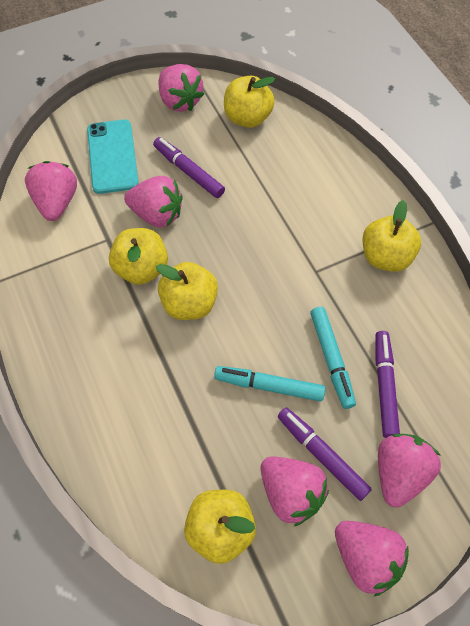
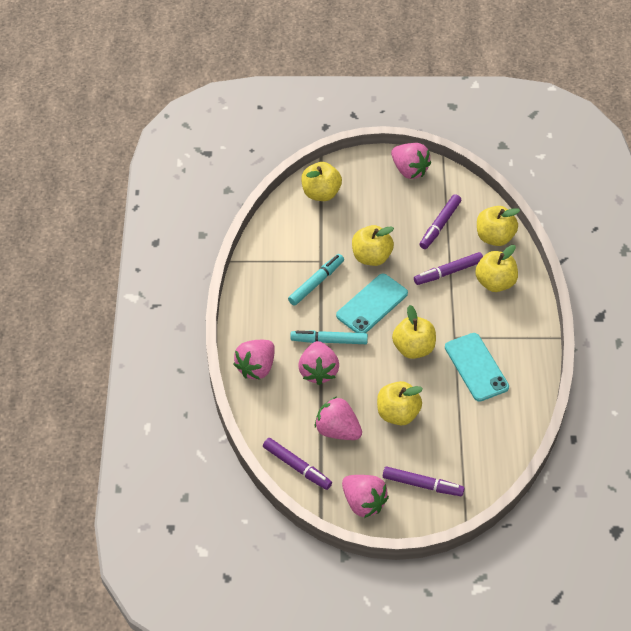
pink strawberry: [25,161,77,221] [124,176,183,228] [158,64,204,111] [261,456,329,526] [335,521,409,596] [378,434,441,508] = 6 -> [234,340,275,380] [298,341,339,385] [315,396,362,440] [342,475,389,518] [391,143,431,179] = 5
purple marker: [153,137,225,198] [278,407,372,501] [375,331,400,438] = 3 -> [263,438,332,490] [383,467,465,496] [414,252,483,285] [420,194,461,249] = 4
turquoise phone: [87,119,139,194] = 1 -> [336,274,408,333] [445,333,509,402] = 2
yellow apple: [109,228,168,285] [156,262,218,320] [184,490,256,564] [224,76,275,128] [363,200,421,272] = 5 -> [301,162,342,201] [352,225,394,266] [377,381,423,425] [392,305,436,359] [475,245,518,292] [477,206,520,246] = 6

